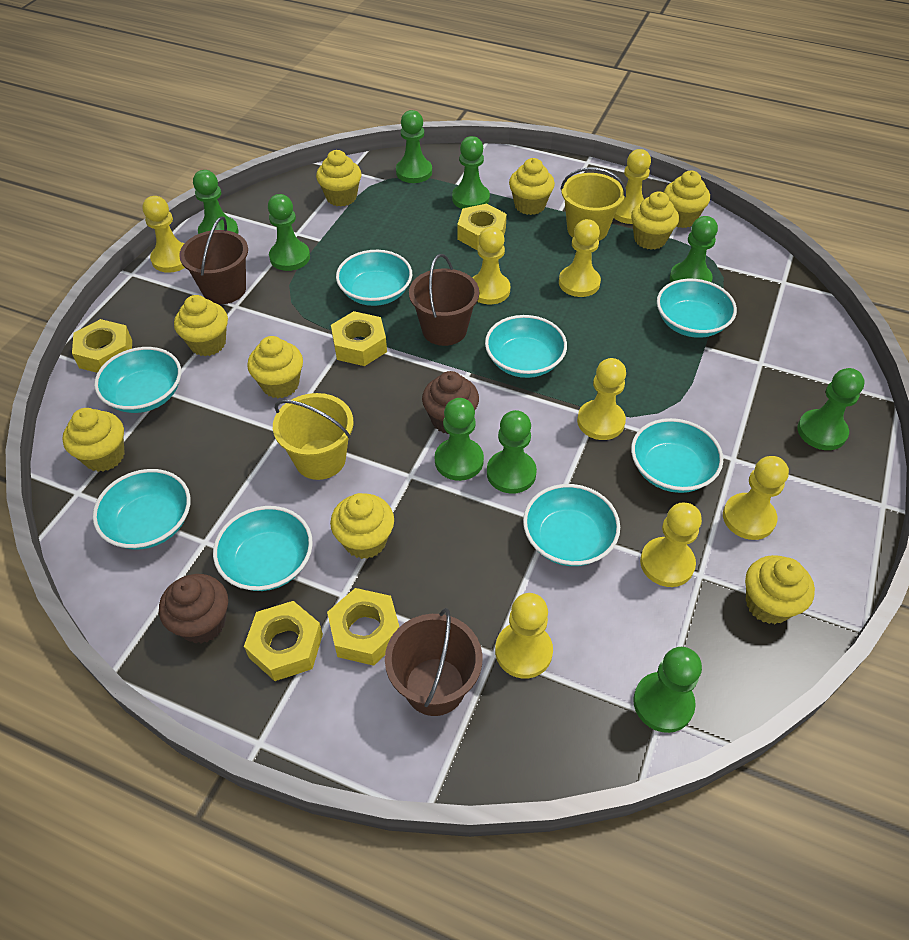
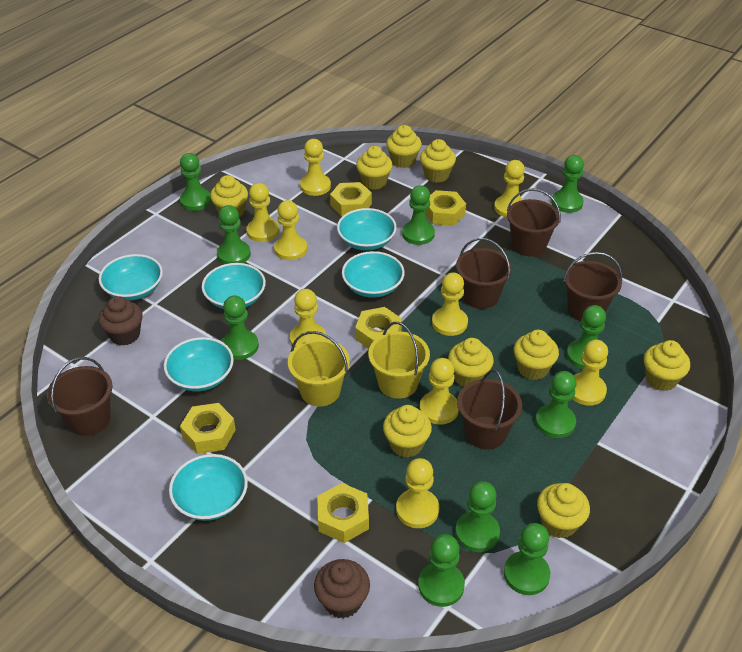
brown bucket: [179,216,248,304] [385,608,482,716] [409,254,479,346] = 3 -> [47,357,112,436] [456,238,512,309] [457,369,522,449] [507,189,561,257] [563,252,622,321] = 5
green pawn: [193,170,239,234] [268,194,310,271] [396,110,432,183] [435,398,484,481] [452,136,490,209] [487,410,537,494] [633,647,702,733] [670,216,718,282] [798,368,865,450] = 9 -> [180,153,212,211] [217,205,251,264] [222,296,259,360] [402,185,435,245] [418,534,465,607] [455,481,500,552] [504,523,550,595] [535,371,576,438] [551,155,584,213] [566,305,606,369] = 10
turquoise bowl: [93,469,190,550] [94,347,181,413] [213,506,313,591] [336,250,412,306] [485,315,567,378] [523,484,620,566] [631,418,723,493] [657,279,737,338] = 8 -> [99,254,163,301] [164,337,234,391] [169,454,248,521] [202,263,266,309] [337,208,397,251] [342,251,405,298] = 6
yellow pawn: [143,196,185,273] [473,226,510,304] [495,593,553,679] [559,219,601,297] [577,358,626,440] [614,149,651,224] [640,503,702,587] [723,456,789,540] = 8 -> [246,183,279,242] [274,200,307,260] [290,289,326,348] [300,139,331,196] [396,458,439,528] [420,358,459,425] [432,272,468,336] [494,160,525,217] [573,339,608,406] = 9

